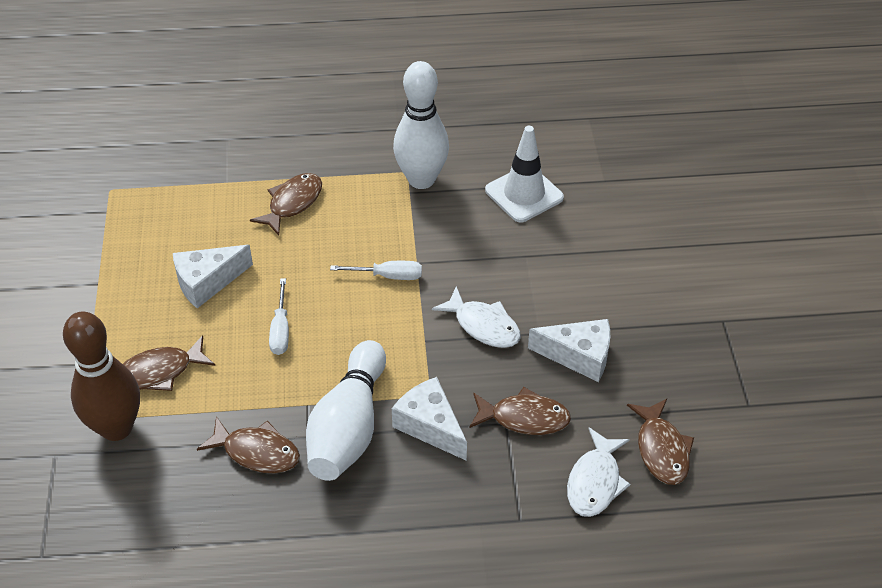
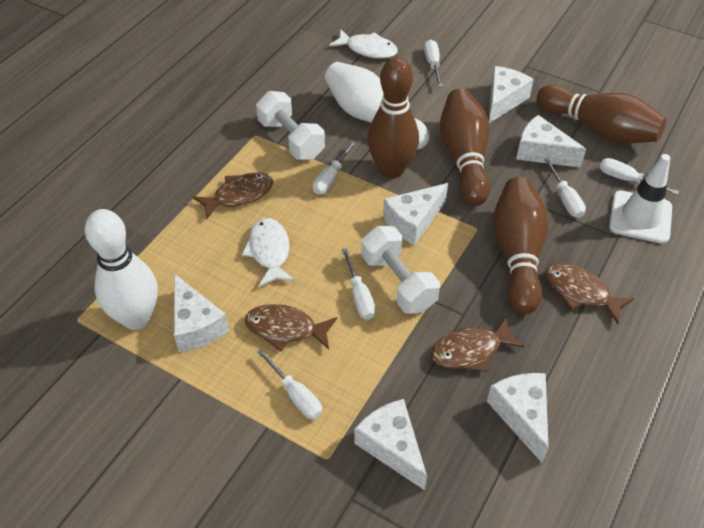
brown bowling pin: [63,311,140,441] = 1 -> [367,58,419,178] [440,88,490,206] [493,177,549,314] [537,85,666,144] = 4
brown fish: [123,335,215,391] [197,416,300,473] [250,173,322,236] [469,387,571,435] [627,399,694,485] = 5 -> [193,173,273,220] [245,304,337,351] [431,317,525,372] [545,263,634,324] = 4
white cheese: [173,245,253,308] [392,377,467,461] [528,319,610,382] = 3 -> [174,274,229,352] [354,399,427,490] [383,183,448,245] [487,373,549,463] [489,66,534,123] [516,115,586,168] = 6
white dumbbell: none = 0 -> [256,91,325,160] [361,226,440,314] = 2
white screwdriver: [269,278,289,355] [330,261,422,280] = 2 -> [257,349,322,419] [313,141,356,194] [342,248,376,320] [424,39,443,87] [544,158,586,218] [600,158,679,195] = 6

